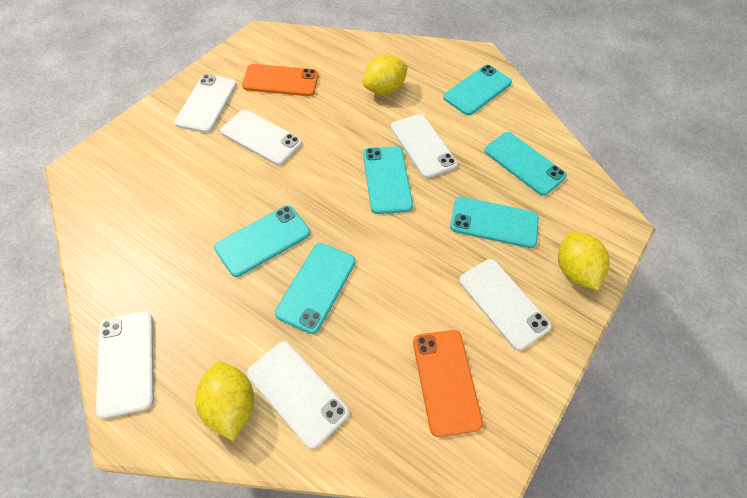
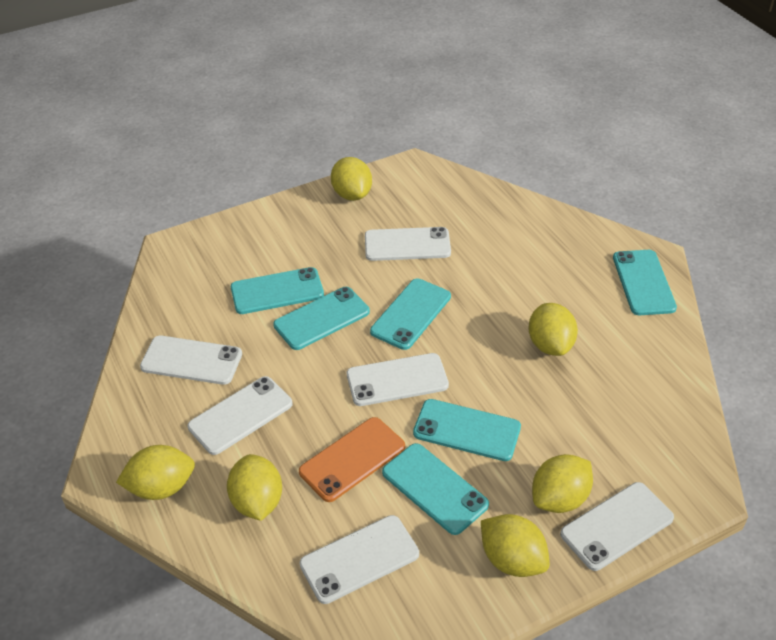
orange phone: [242,64,318,96] [413,330,483,437] = 2 -> [299,417,405,502] = 1
yellow lemon: [195,362,254,440] [362,55,408,95] [558,231,610,290] = 3 -> [116,445,195,500] [227,454,282,521] [331,157,372,201] [481,514,550,577] [529,303,578,356] [532,454,593,513] = 6

